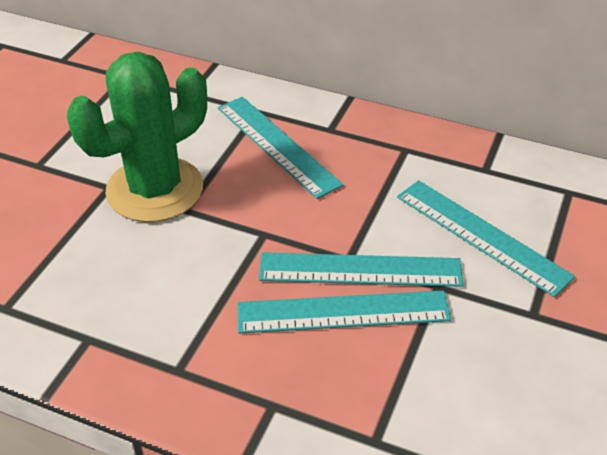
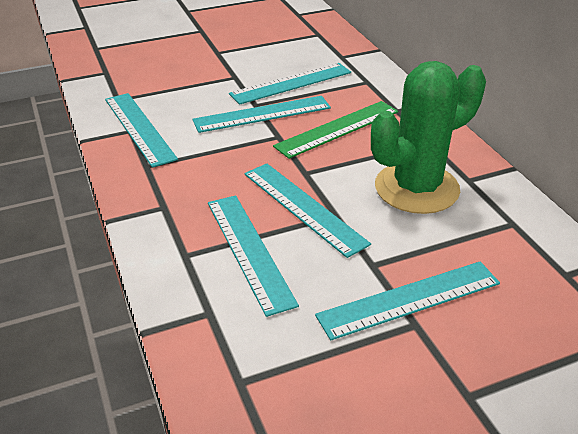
green ruler: none = 0 -> [273,101,398,159] = 1
turquoise ruler: [218,97,343,199] [237,290,451,334] [259,252,463,287] [397,180,575,297] = 4 -> [105,93,178,168] [192,96,331,133] [208,195,299,317] [229,63,351,105] [244,163,371,258] [315,262,500,341] = 6

